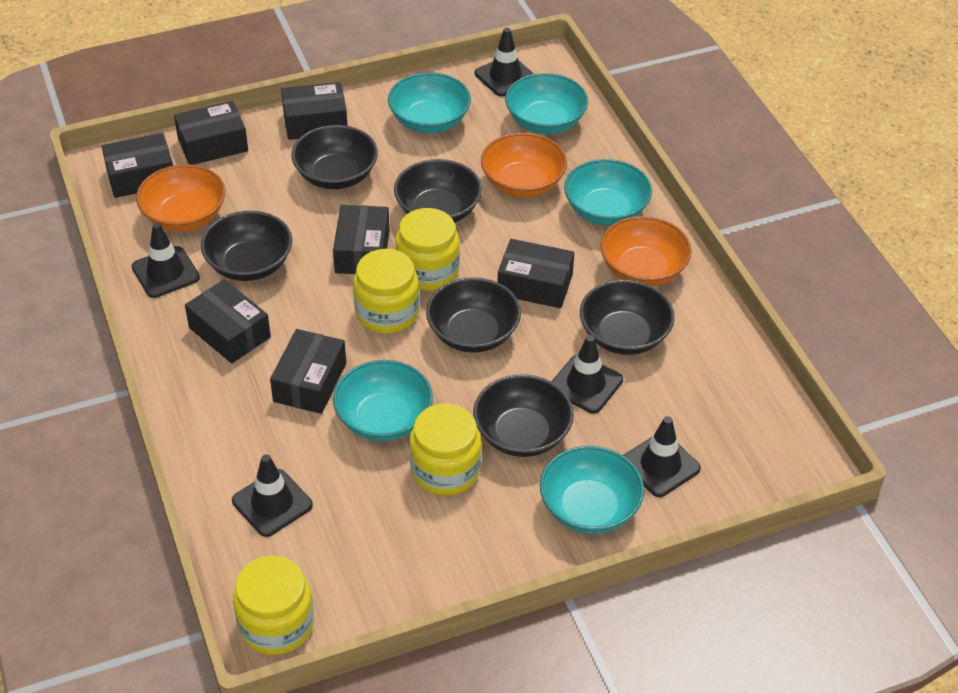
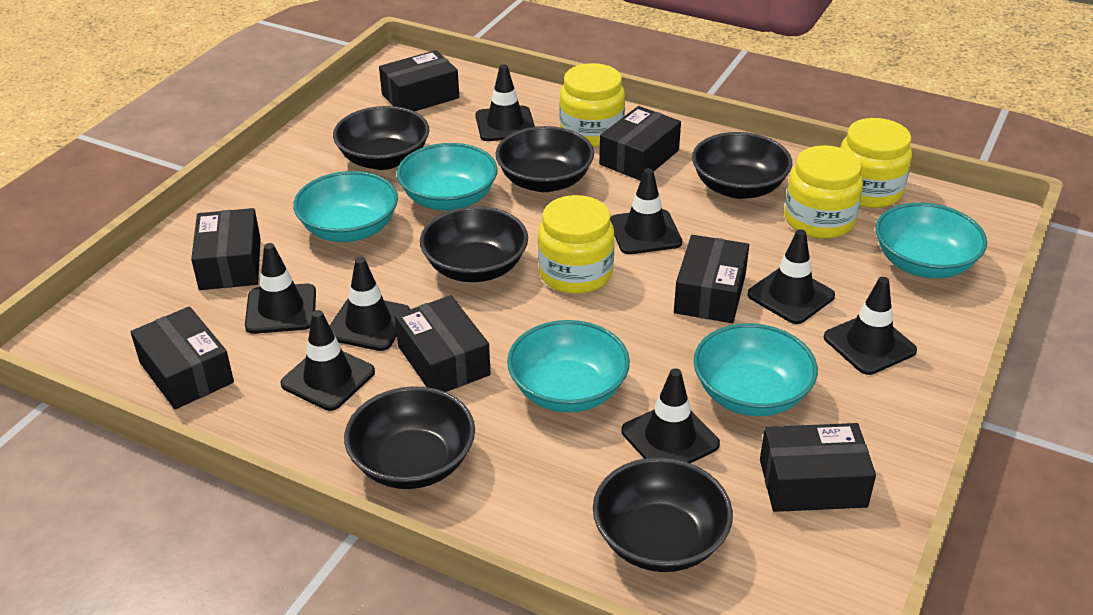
black traffic cone: [132,223,200,298] [232,454,313,537] [475,28,534,97] [551,335,623,413] [623,416,701,497] = 5 -> [245,243,316,334] [280,310,375,411] [330,257,410,351] [475,64,535,141] [610,168,682,254] [622,368,720,463] [747,229,835,324] [824,277,917,375] = 8
orange bowl: [136,164,226,232] [481,133,567,198] [600,216,692,286] = 3 -> none = 0

